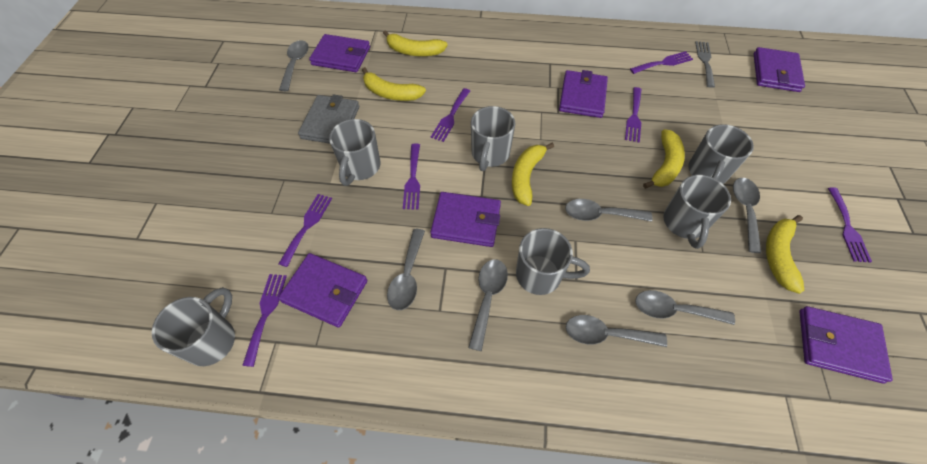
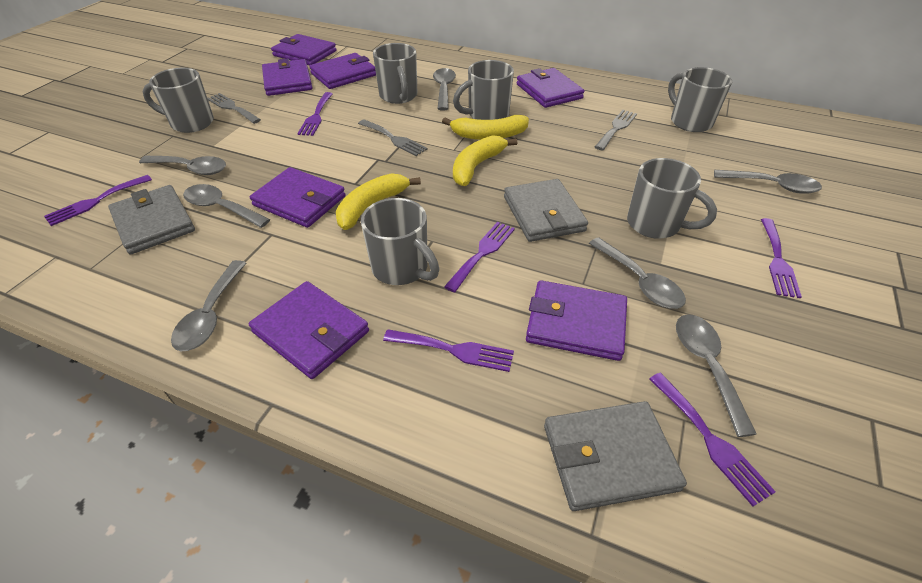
grey fork: [695,41,715,88] = 1 -> [208,93,261,124] [358,119,428,156] [595,110,637,150] = 3
grey wallet: [298,94,359,144] = 1 -> [108,185,195,254] [504,179,588,242] [544,401,687,511] = 3
purple fork: [242,274,287,367] [279,194,332,267] [403,143,420,209] [431,88,470,142] [625,87,642,142] [630,51,693,74] [828,187,872,262] = 7 -> [44,175,152,226] [297,92,333,136] [383,329,514,372] [444,222,515,293] [649,373,776,506] [761,218,802,298] = 6
purple wallet: [278,253,367,328] [309,34,370,72] [430,192,501,247] [559,70,608,118] [753,47,805,92] [799,306,893,383] = 6 -> [249,281,369,379] [250,167,346,228] [262,59,313,96] [271,34,336,65] [309,53,376,89] [517,68,584,108] [526,280,627,361] = 7
yellow banana: [362,67,426,101] [383,30,448,56] [512,143,554,206] [643,129,685,189] [766,215,804,294] = 5 -> [336,173,421,230] [442,115,529,140] [453,135,517,186] = 3

